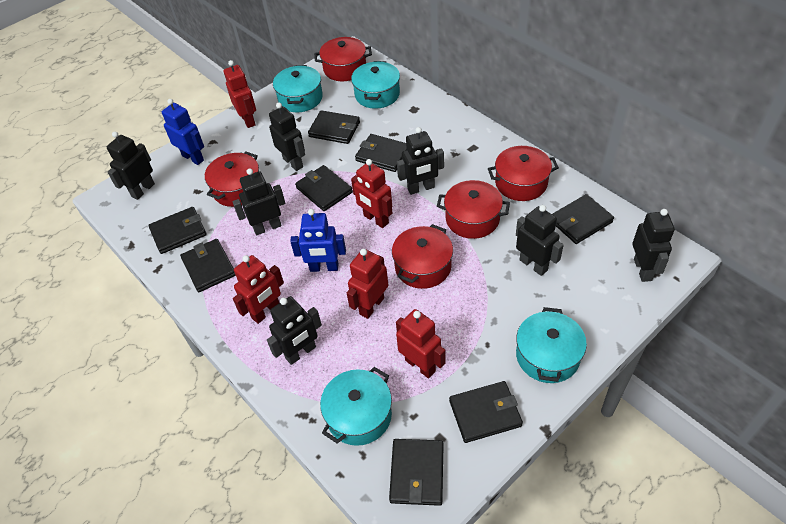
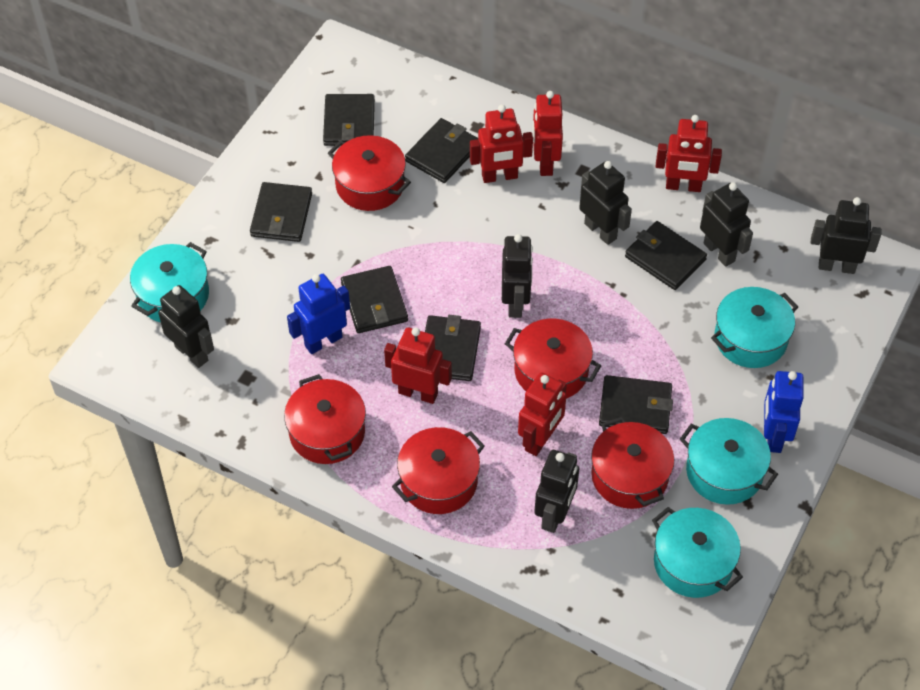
black robot: [107,132,155,200] [232,169,285,235] [267,296,322,365] [269,103,305,171] [397,127,444,195] [516,205,564,276] [633,209,675,282] = 7 -> [158,285,214,368] [502,234,533,318] [534,450,579,533] [579,161,632,245] [700,182,753,267] [811,197,882,274] = 6
black wallet: [148,207,207,254] [180,239,236,292] [295,165,353,211] [308,110,360,144] [355,134,407,172] [389,439,444,506] [449,381,523,443] [552,194,614,244] = 8 -> [250,182,312,242] [323,94,375,146] [341,266,408,333] [405,118,478,183] [425,315,481,381] [599,375,673,434] [625,221,707,290] = 7

